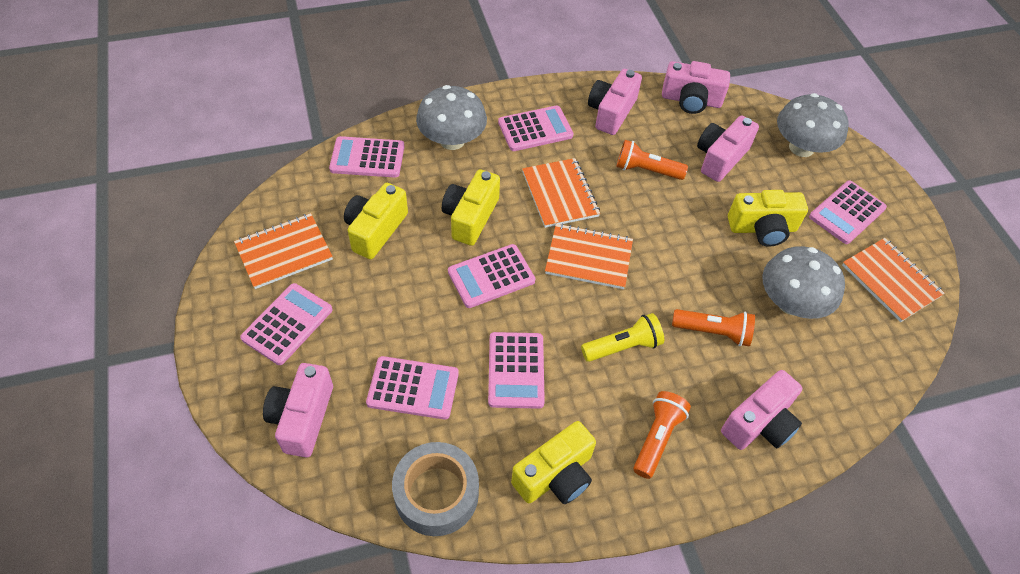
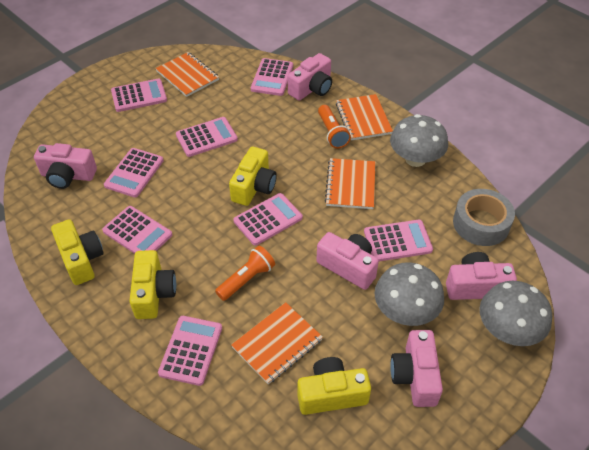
orange flashlight: [616,140,688,180] [634,391,691,479] [672,309,755,347] = 3 -> [215,246,275,301] [318,105,351,149] = 2
pink calculator: [240,283,333,365] [329,136,404,178] [366,356,459,420] [448,244,536,308] [488,332,545,409] [498,105,574,151] [809,180,887,244] = 7 -> [102,206,172,254] [104,148,164,197] [111,78,167,112] [158,316,222,386] [176,117,238,157] [233,193,303,246] [251,58,293,96] [364,220,433,261] = 8
yellow flashlight: [581,313,664,362] = 1 -> none = 0

